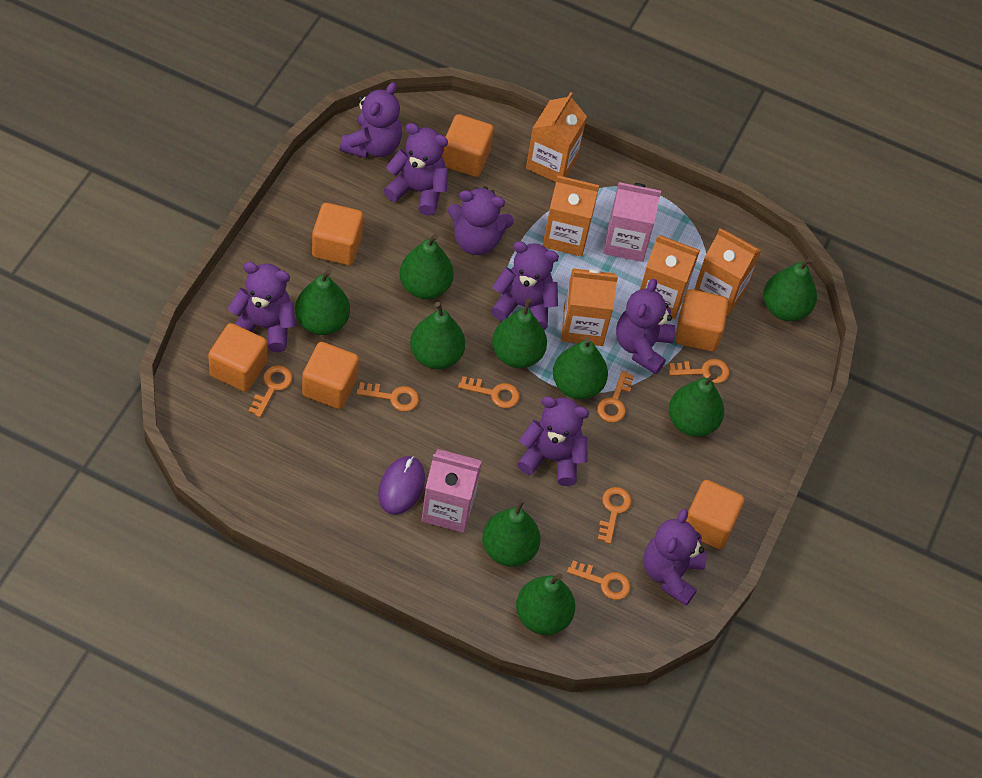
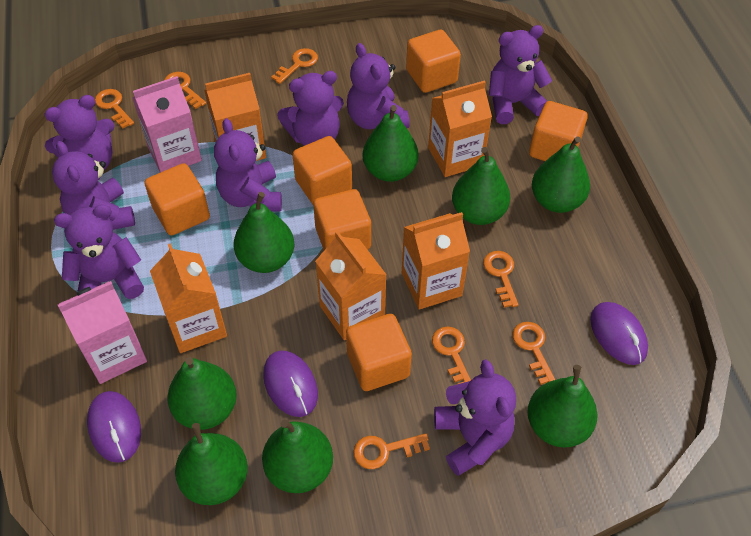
green pear: [295,269,350,335] [400,234,454,299] [410,302,465,369] [482,498,541,567] [492,298,547,368] [516,573,575,635] [553,337,608,399] [669,373,724,437] [763,257,817,321] = 9 -> [167,357,237,430] [175,423,248,505] [234,192,294,273] [262,419,333,493] [363,105,419,182] [452,147,510,225] [527,365,598,448] [532,136,590,213] = 8
purple mouse: [378,456,425,515] = 1 -> [87,391,141,463] [263,351,318,417] [590,302,648,365] = 3

